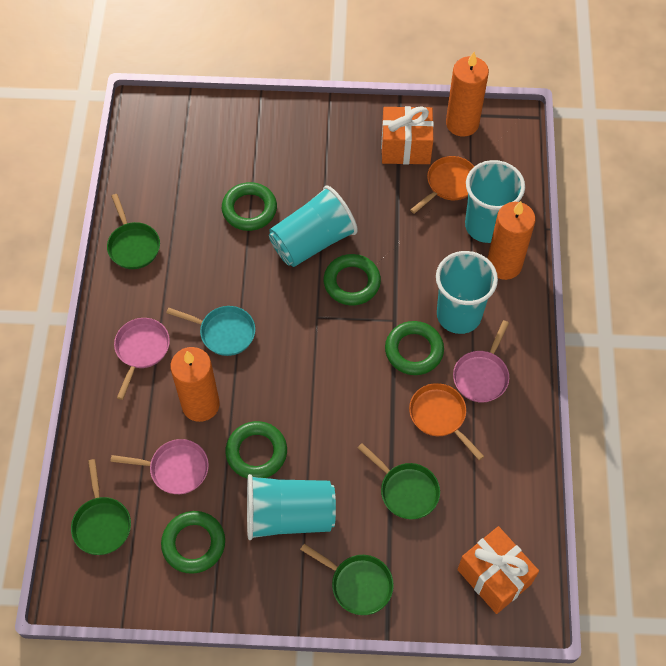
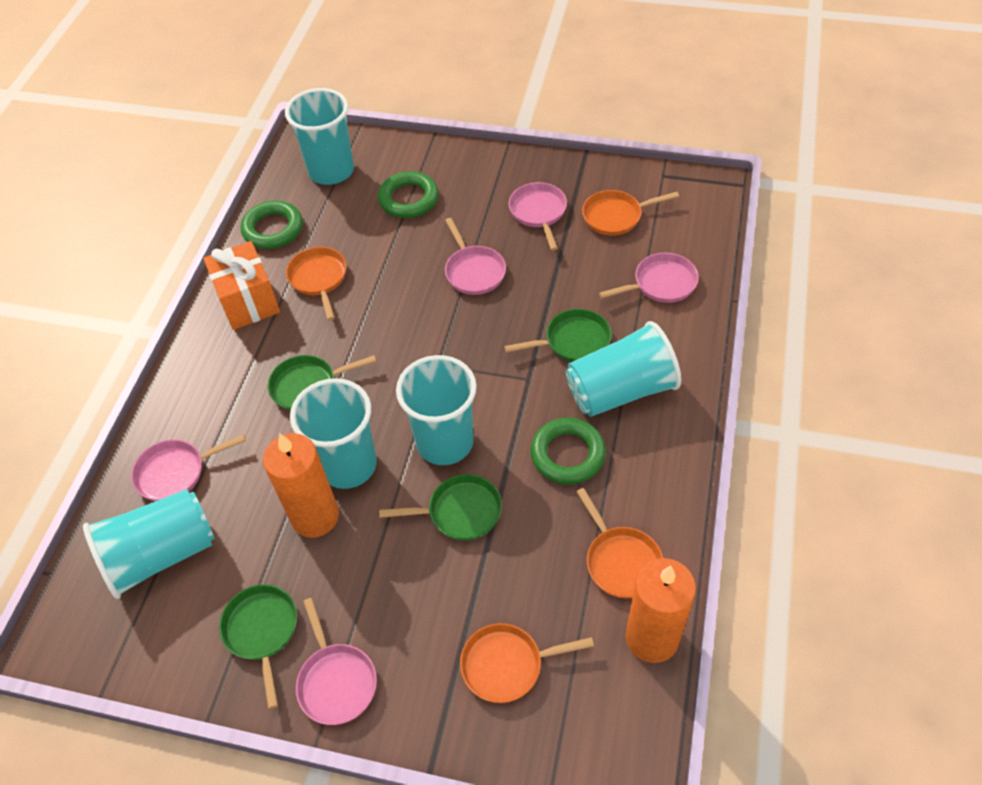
green ring: [161,511,225,574] [222,182,277,231] [225,421,287,478] [324,254,381,305] [385,321,444,375] = 5 -> [241,201,303,249] [378,171,439,218] [530,418,606,484] = 3
orange candle: [170,347,220,422] [446,52,489,137] [487,201,536,280] = 3 -> [263,433,339,538] [626,558,696,663] = 2
orange gift: [381,106,434,164] [457,526,539,614] = 2 -> [203,241,280,330] = 1
orange pan: [409,383,484,460] [410,156,474,214] = 2 -> [286,247,346,320] [460,623,594,703] [577,488,663,598] [582,190,679,236] = 4
pink pan: [111,439,209,494] [114,318,170,400] [453,320,509,403] = 3 -> [131,434,246,501] [296,598,377,725] [445,218,506,295] [509,182,567,251] [599,253,699,303] = 5
turquoise cup: [247,474,336,540] [269,186,358,267] [436,251,498,334] [465,160,525,243] = 4 -> [83,489,215,599] [285,88,354,185] [290,378,377,489] [396,355,477,465] [566,321,681,417] = 5
turquoise pan: [166,306,255,356] = 1 -> none = 0

